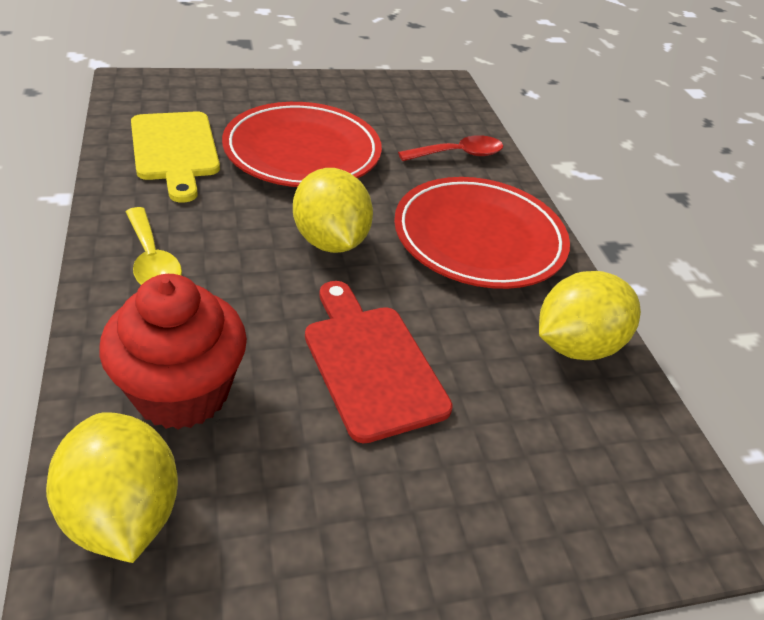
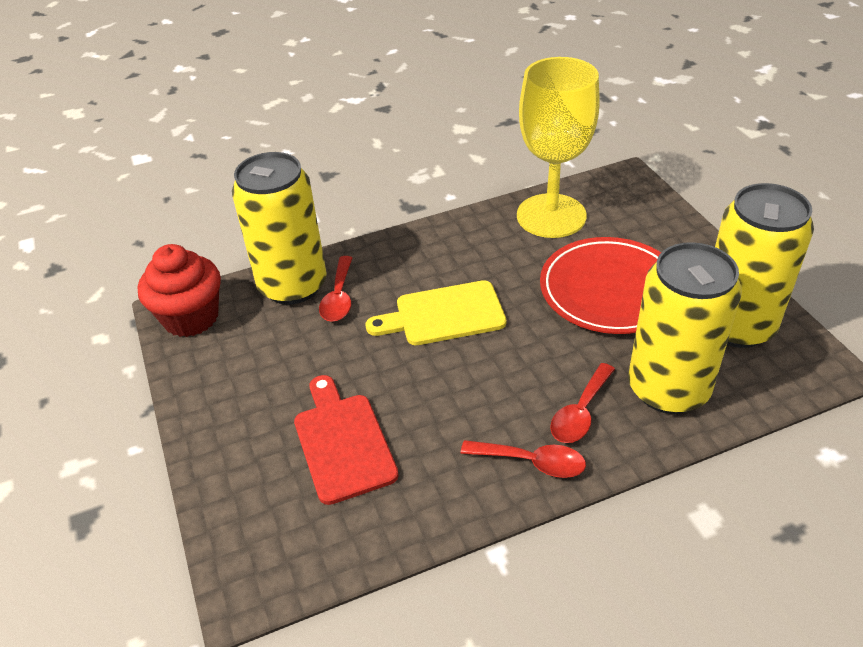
red plate: [222,102,382,187] [394,177,570,289] = 2 -> [540,237,661,334] = 1
red spoon: [398,135,503,161] = 1 -> [319,256,352,322] [461,440,586,478] [550,363,615,443] = 3
yellow can: none = 0 -> [232,152,327,305] [628,242,742,414] [715,183,814,348] = 3
yellow goblet: none = 0 -> [517,57,599,238] = 1
yellow lemon: [46,413,178,563] [293,168,373,253] [539,271,641,360] = 3 -> none = 0
yellow spoon: [126,207,182,285] = 1 -> none = 0

